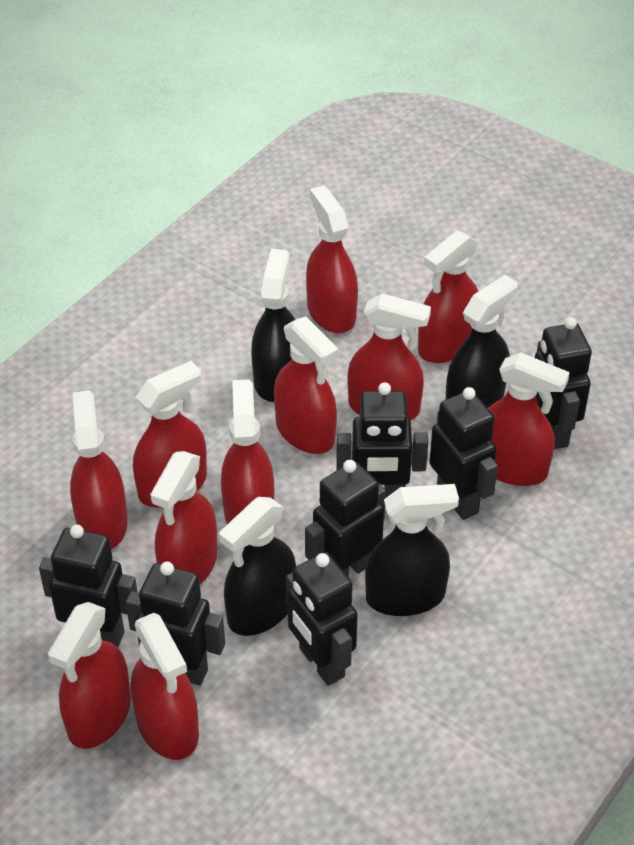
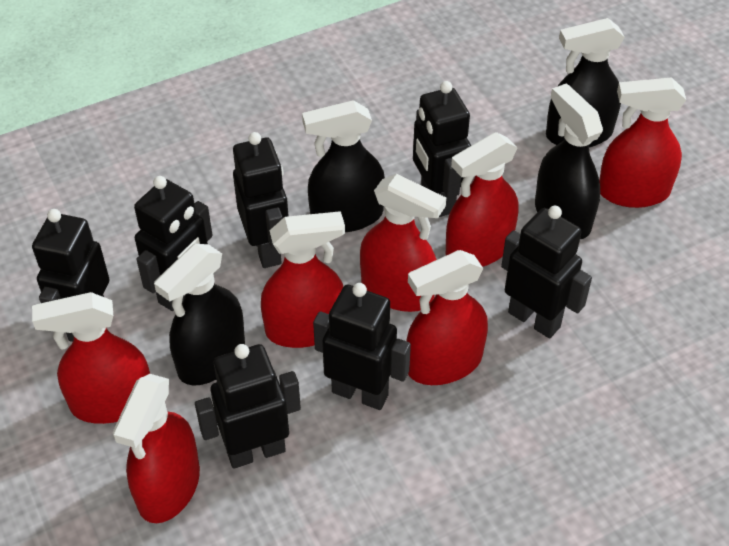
red spray bottle: [48,602,131,749] [70,390,128,549] [131,613,199,760] [133,361,207,507] [150,451,217,584] [221,379,274,524] [274,316,338,454] [306,185,358,333] [348,294,431,420] [418,230,478,363] [488,352,570,486] = 11 -> [32,292,150,424] [112,374,200,523] [261,211,345,348] [360,174,446,312] [407,250,488,385] [446,132,519,267] [599,77,686,208] = 7

